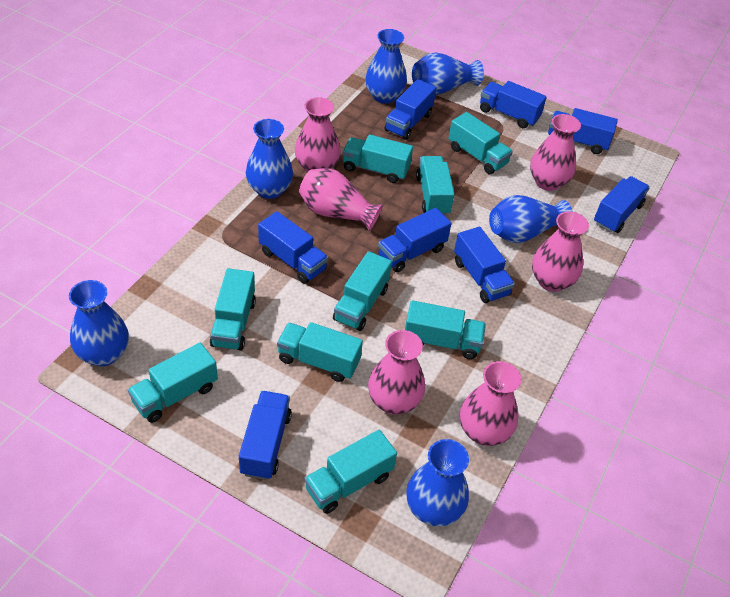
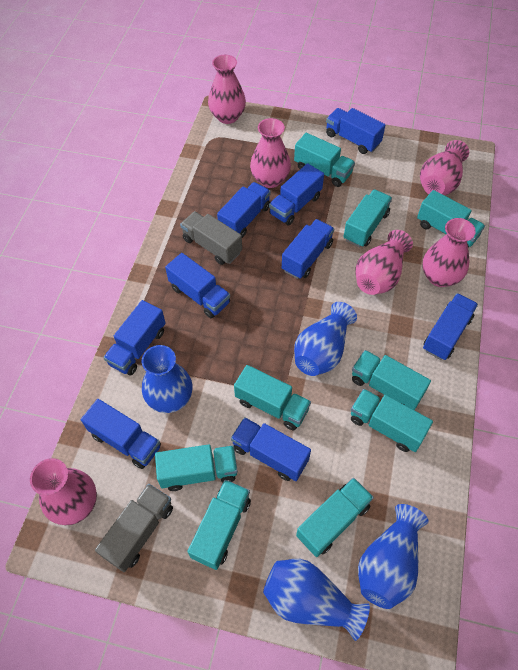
blue truck: [239,391,292,480] [258,211,328,284] [378,208,451,272] [385,79,436,140] [454,227,515,303] [480,81,547,128] [548,108,618,154] [594,176,650,233] = 8 -> [81,399,161,469] [103,300,166,376] [165,253,230,318] [217,182,271,238] [231,417,311,481] [269,163,324,225] [282,219,334,279] [326,108,385,154] [423,293,478,360] = 9
blue vase: [69,280,129,366] [246,119,293,199] [365,29,407,104] [407,439,469,527] [412,52,484,95] [489,195,572,243] = 6 -> [142,345,193,413] [263,559,370,641] [294,302,357,376] [358,504,428,609] = 4
grey truck: none = 0 -> [95,484,173,572] [180,211,242,265] = 2

